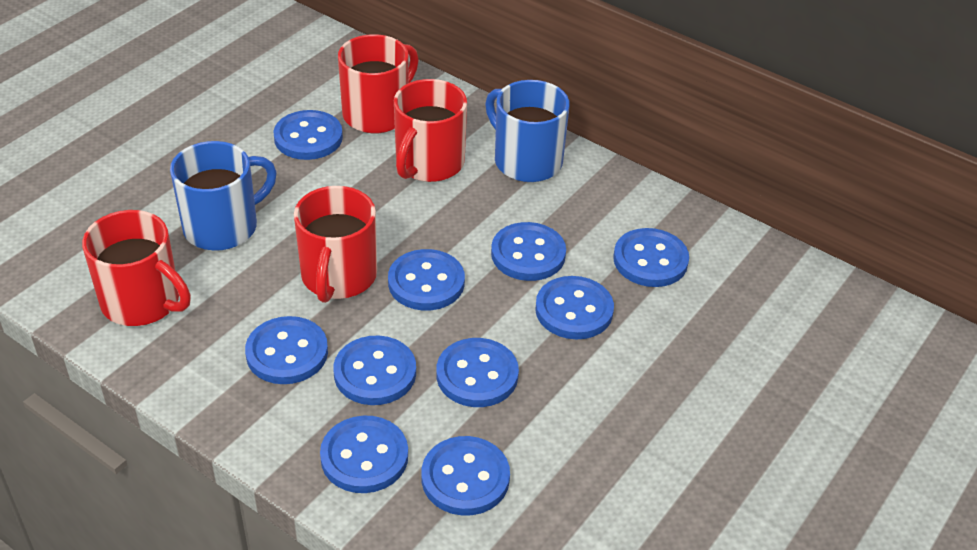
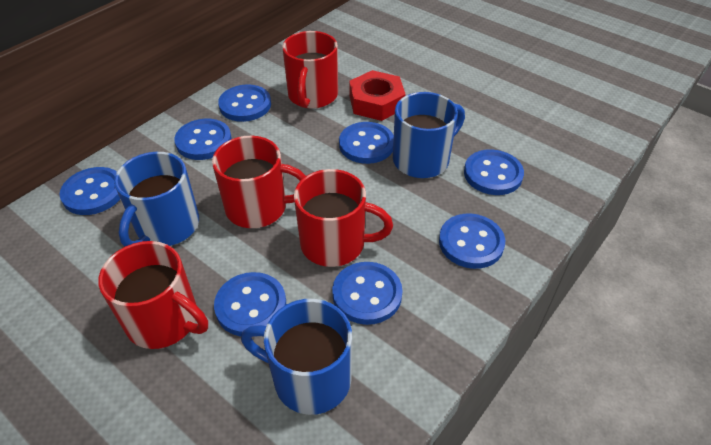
blue button: [245,316,328,384] [274,110,343,160] [320,416,408,493] [334,336,416,405] [388,249,465,310] [421,436,510,516] [437,338,519,407] [491,222,566,281] [535,276,614,339] [614,228,689,287] = 10 -> [59,167,120,215] [174,119,232,160] [214,272,286,336] [218,84,271,122] [332,262,403,325] [339,122,394,164] [439,213,505,269] [464,149,524,195] = 8
blue mug: [170,141,277,251] [485,80,570,182] = 2 -> [114,152,199,247] [241,299,352,415] [393,92,465,178] = 3
red nut: none = 0 -> [349,70,406,121] = 1

